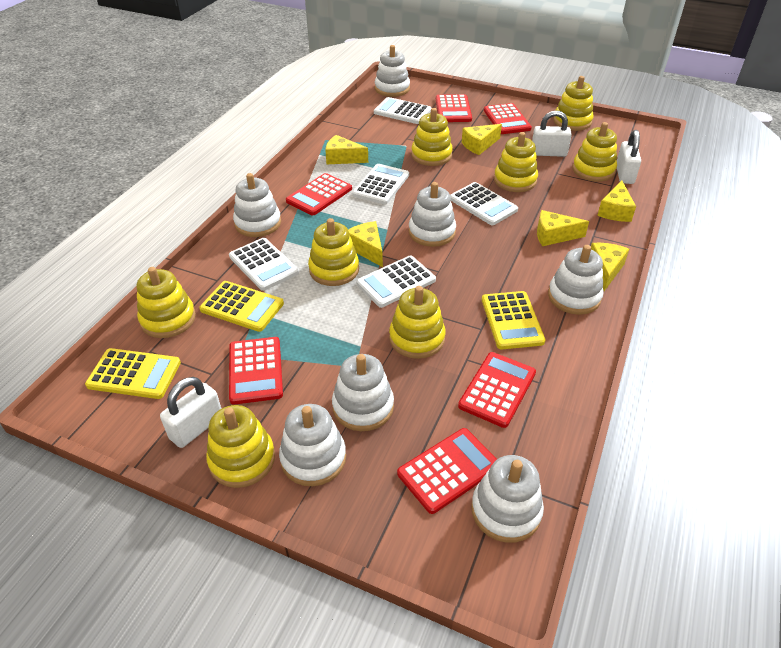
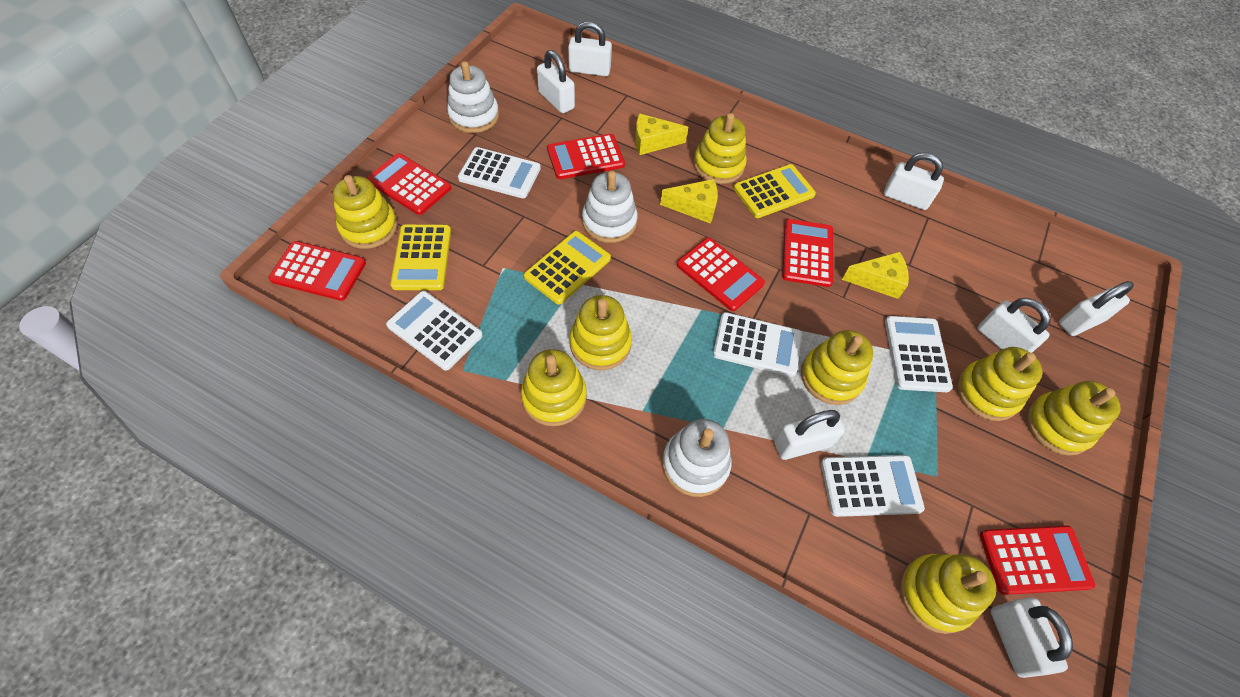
white padlock: [160,377,221,448] [532,110,572,157] [617,130,641,184] = 3 -> [537,50,575,113] [568,21,612,76] [774,410,845,460] [884,152,944,210] [977,298,1051,353] [991,597,1073,678] [1059,281,1134,336] = 7
white stacking toy: [233,173,281,237] [279,404,346,486] [332,354,394,431] [375,45,410,97] [409,182,456,247] [471,455,544,543] [548,245,604,315] = 7 -> [447,61,499,133] [582,171,638,243] [662,419,732,497] = 3
yellow cheese: [325,135,368,164] [348,221,383,267] [462,124,502,155] [537,210,589,246] [591,243,629,291] [597,181,636,222] = 6 -> [635,113,688,155] [660,179,718,224] [842,252,909,299] = 3

